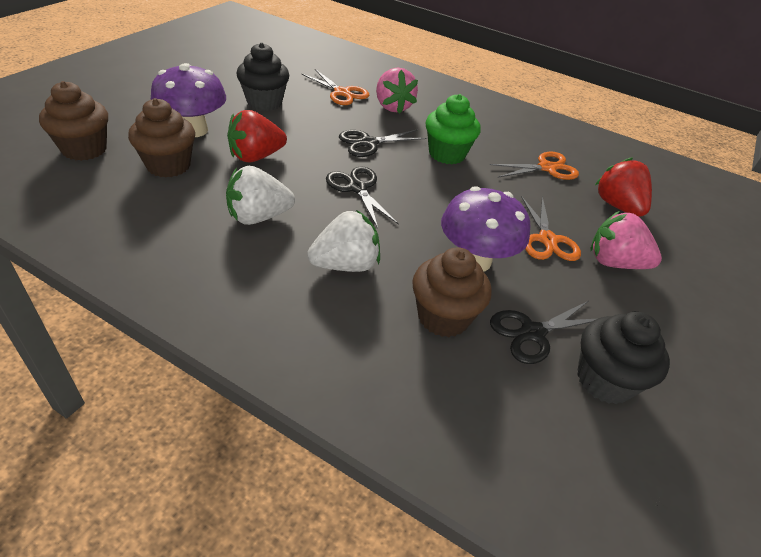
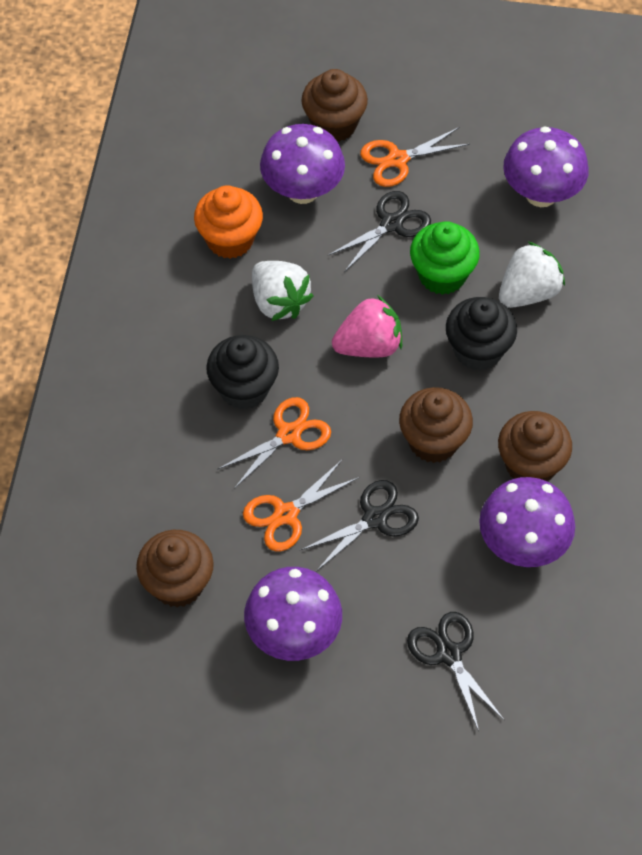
brown cupcake: [39,81,108,161] [128,98,195,178] [412,247,492,337] = 3 -> [136,530,214,608] [301,69,368,142] [399,387,473,463] [498,411,572,481] = 4
orange cupcake: none = 0 -> [194,185,263,259] = 1
pink strawberry: [376,67,418,114] [590,211,662,269] = 2 -> [332,295,402,357] = 1
purple mushroom: [151,63,226,137] [441,186,530,272] = 2 -> [244,567,342,661] [260,124,345,204] [479,477,575,567] [503,126,589,207] = 4
red strawberry: [227,110,287,162] [595,157,652,217] = 2 -> none = 0

